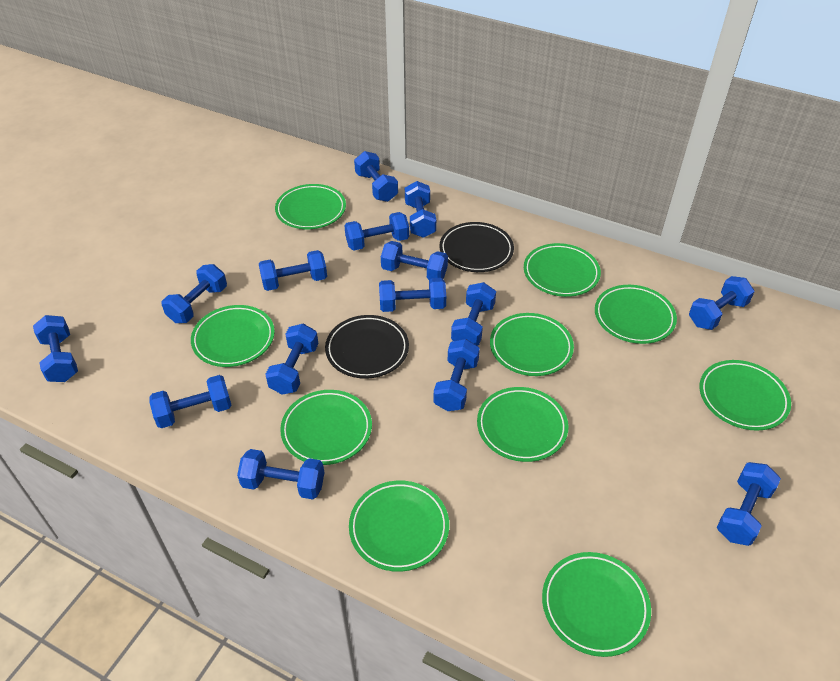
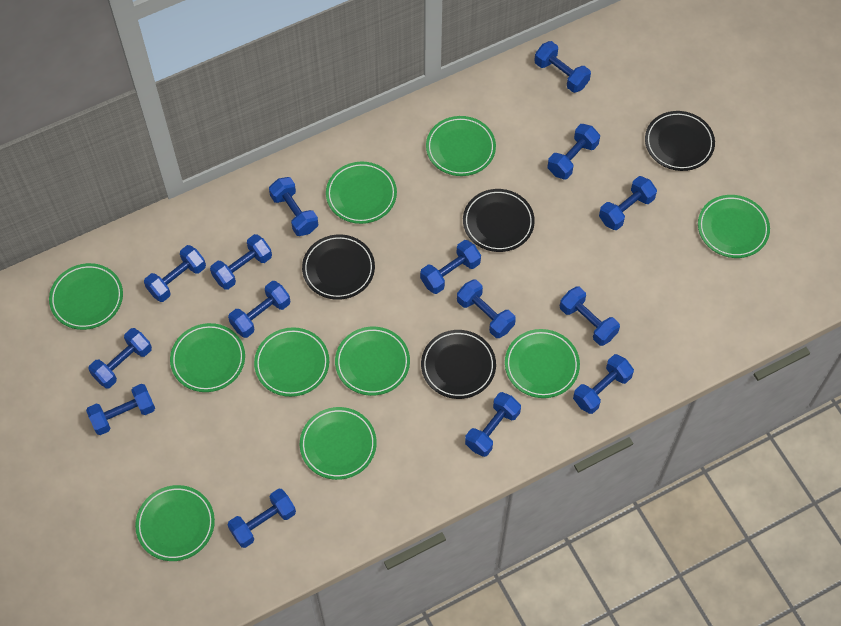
black plate: [325,315,409,379] [439,222,514,272] = 2 -> [302,234,375,300] [421,330,496,399] [463,189,535,252] [645,111,715,171] = 4

